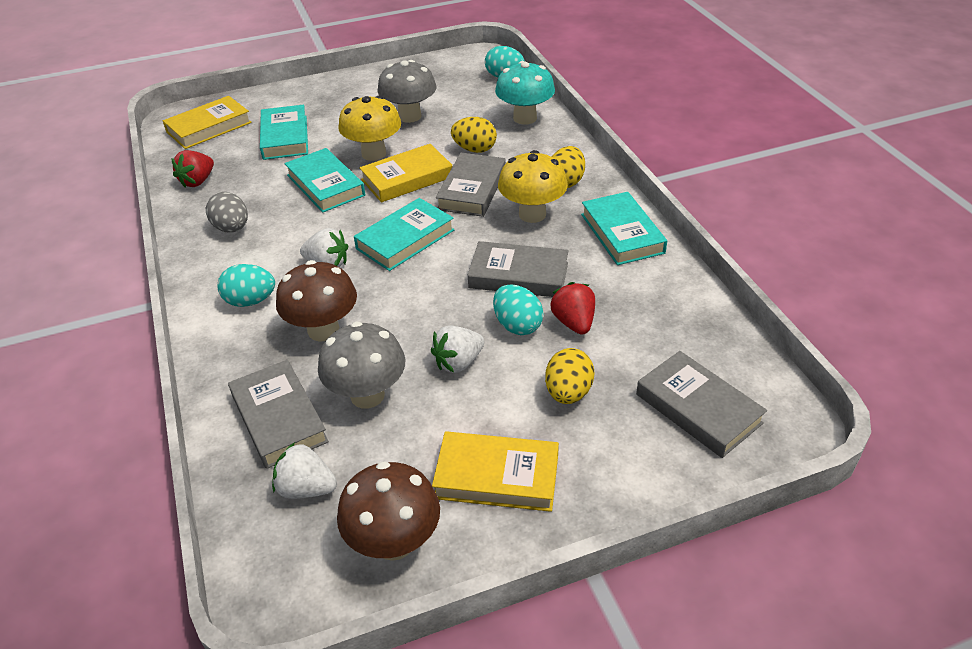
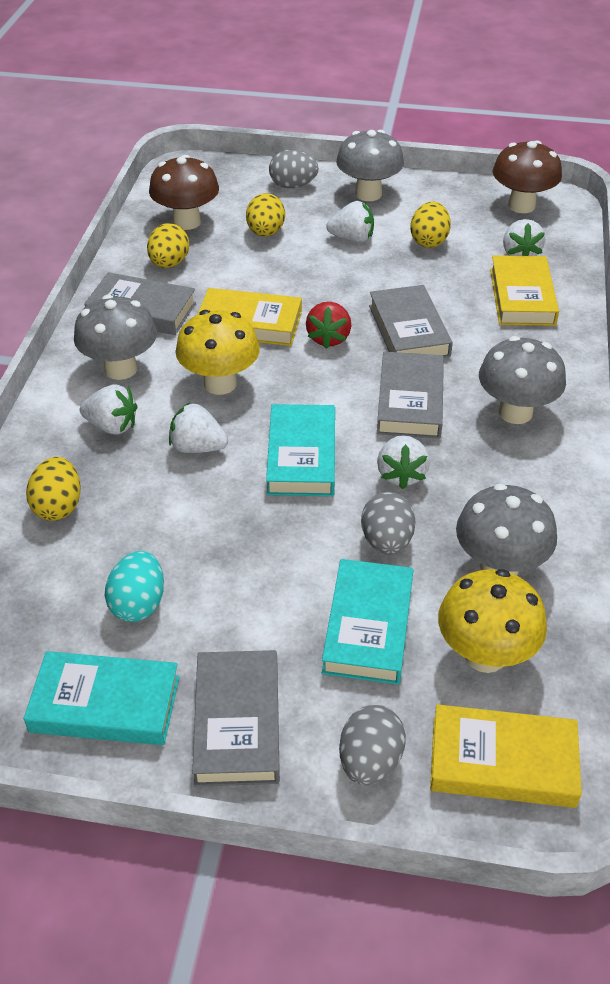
grey egg: [206,192,248,232] = 1 -> [269,150,318,188] [339,705,406,785] [361,492,415,555] = 3
grey mushroom: [318,321,405,409] [377,60,436,123] = 2 -> [74,295,157,380] [336,130,404,201] [456,484,557,575] [479,336,566,424] = 4
red strawberry: [171,150,214,188] [550,282,595,335] = 2 -> [306,302,351,349] = 1
turquoise book: [260,105,308,160] [284,148,365,213] [354,198,454,271] [581,192,667,265] = 4 -> [24,651,180,745] [266,404,335,496] [322,559,413,685] = 3
turquoise egg: [217,264,275,307] [485,46,525,77] [493,284,544,335] = 3 -> [105,551,164,622] = 1
turquoise mushroom: [495,61,555,125] = 1 -> none = 0
white strawberry: [272,442,337,499] [300,228,348,267] [431,325,484,373] = 3 -> [80,384,137,434] [169,402,228,453] [327,201,374,243] [377,435,430,489] [503,219,545,256] = 5
yellow egg: [451,117,497,153] [545,348,595,404] [552,146,585,188] = 3 -> [26,457,81,521] [147,223,189,268] [246,193,285,237] [410,202,451,248] = 4

